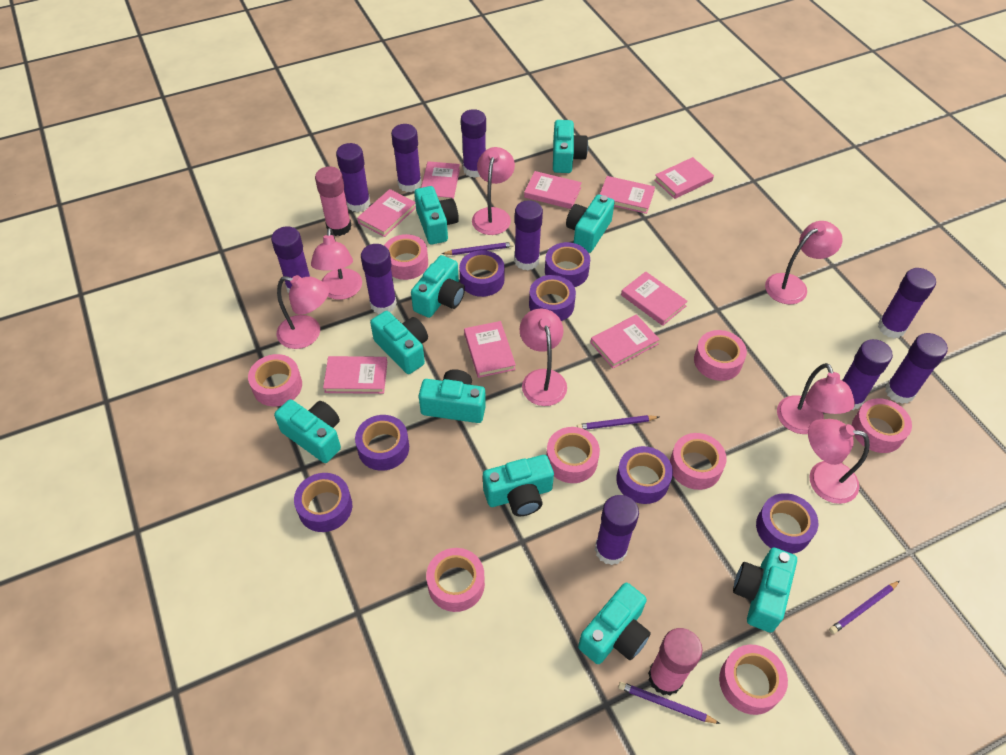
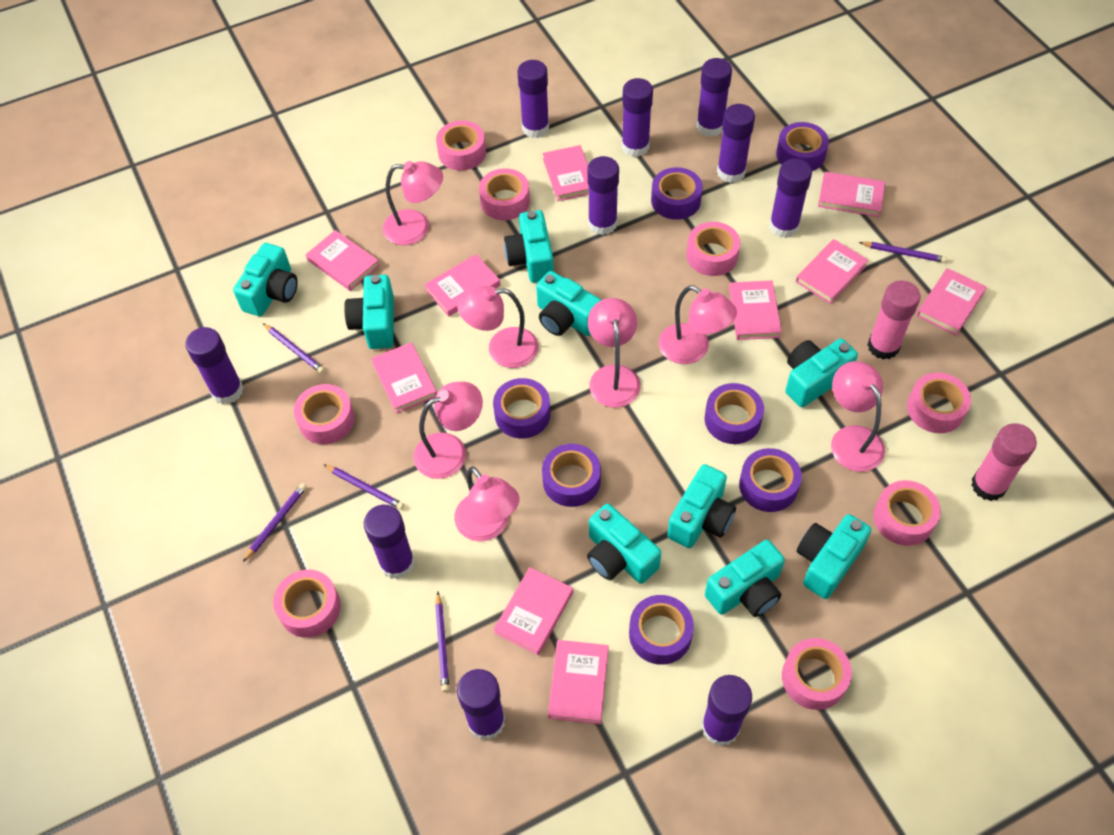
pink book: [323,356,387,394] [357,189,416,237] [421,161,460,201] [464,321,516,378] [524,171,582,209] [590,314,660,368] [600,176,655,214] [621,271,688,326] [654,157,714,199] = 9 -> [306,230,380,291] [371,342,437,413] [424,254,501,316] [493,567,573,655] [543,145,589,201] [548,640,609,724] [729,280,782,340] [796,239,869,304] [818,172,885,217] [917,268,987,335] = 10
purple pencil: [442,242,514,255] [577,415,659,430] [618,682,720,724] [829,581,900,634] = 4 -> [243,483,307,562] [263,323,325,374] [323,464,404,510] [435,592,449,692] [859,242,947,263] = 5
turquoise camera: [274,399,341,463] [370,311,428,374] [411,255,465,318] [414,186,459,245] [419,369,486,423] [483,455,554,516] [553,120,588,173] [566,194,615,253] [578,583,651,664] [733,548,797,633] = 10 -> [233,243,298,316] [344,274,394,349] [504,210,554,283] [536,271,601,336] [587,504,661,584] [667,464,736,548] [705,540,785,617] [785,338,858,407] [797,514,871,599] = 9

